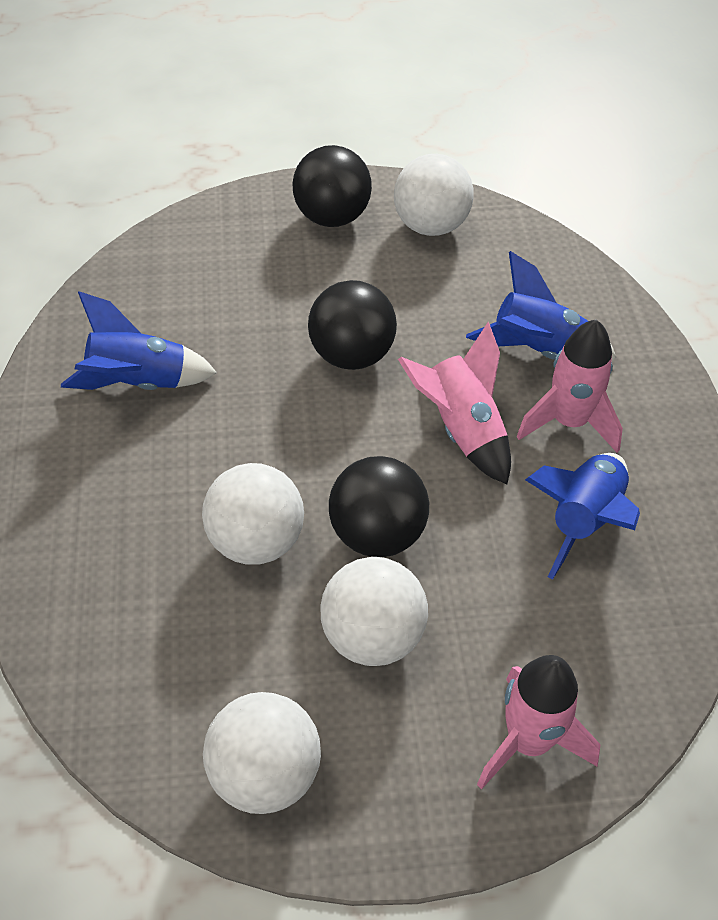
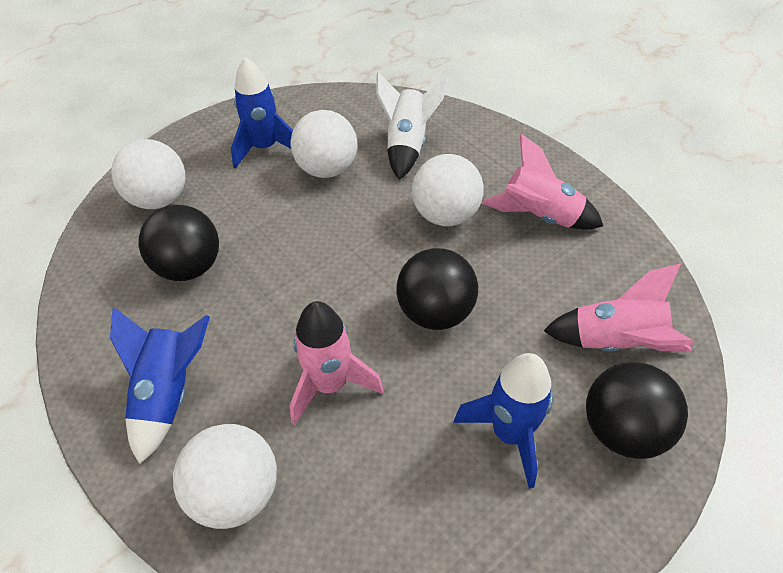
white rocket: none = 0 -> [376,72,449,179] = 1

